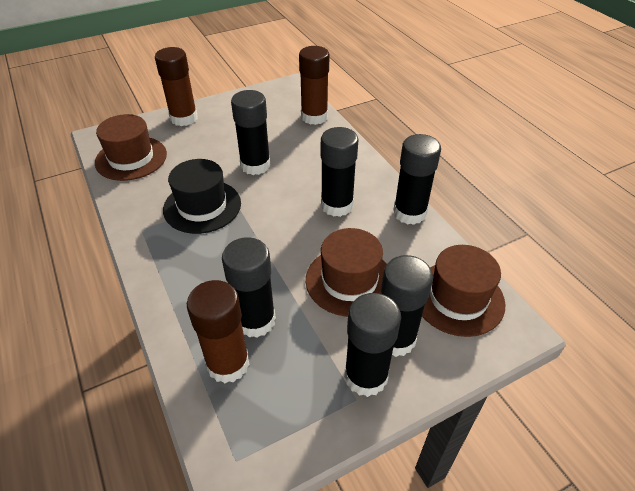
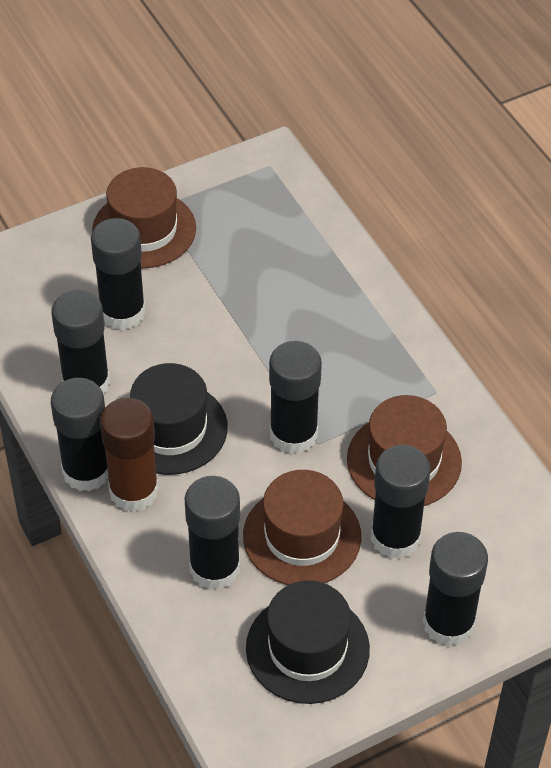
black glue stick: [222,237,276,338] [231,90,271,175] [321,127,359,217] [344,293,401,397] [381,255,433,357] [393,134,441,225] = 6 -> [51,290,110,395] [51,378,109,492] [91,218,146,330] [185,476,240,590] [269,341,322,454] [371,445,431,559] [423,532,488,647] = 7
black hat: [163,159,241,234] = 1 -> [130,363,228,475] [246,580,370,704] = 2
brown glue stick: [155,47,198,126] [187,280,250,383] [299,46,329,125] = 3 -> [100,398,159,512] = 1

